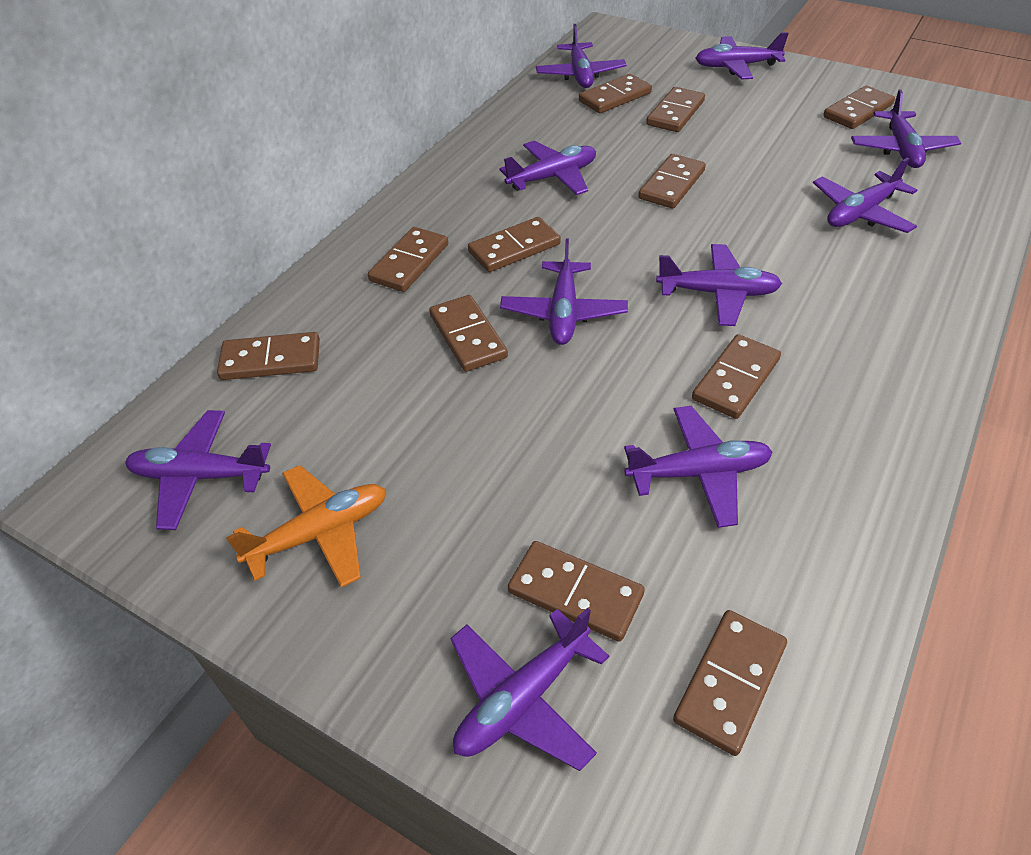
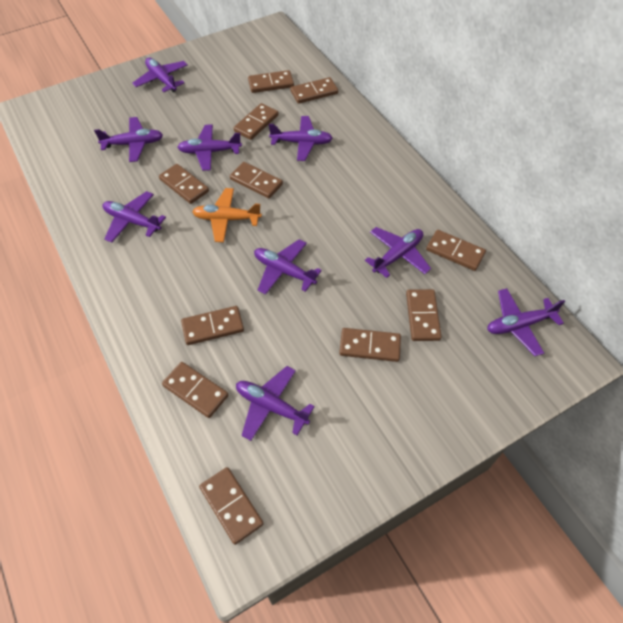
purple plane: [125,410,271,530] [450,607,609,771] [499,141,596,195] [500,238,628,345] [536,24,627,88] [624,406,772,528] [656,244,782,326] [696,32,789,80] [813,157,917,233] [851,90,961,168] = 10 -> [94,117,163,162] [103,191,166,243] [132,58,188,92] [177,124,242,171] [236,366,315,441] [254,239,322,295] [269,116,333,161] [365,227,431,278] [487,288,565,356] = 9

